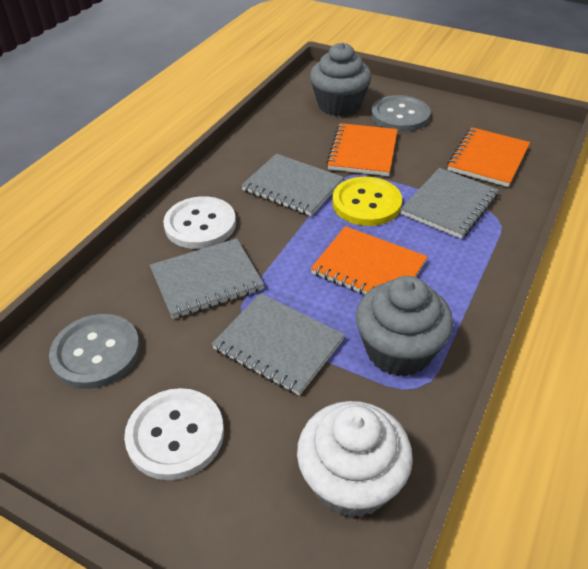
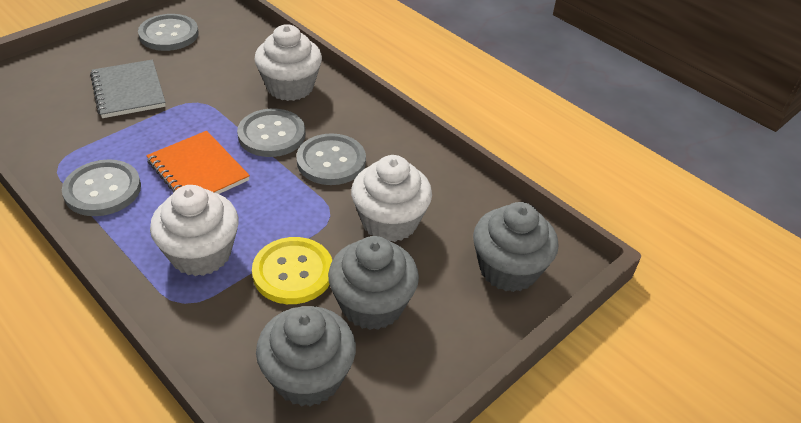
grey button: [49,314,140,389] [371,95,431,132] = 2 -> [62,159,141,216] [138,14,199,51] [237,108,305,157] [296,133,366,185] = 4
grey cupcake: [310,43,372,117] [356,276,453,377] = 2 -> [256,306,356,407] [328,236,419,330] [473,202,559,292] = 3
grey notebook: [150,238,264,319] [212,293,345,396] [241,154,344,216] [400,168,499,239] = 4 -> [90,60,166,118] = 1
orange notebook: [311,226,428,295] [326,123,398,176] [447,127,530,187] = 3 -> [146,131,250,194] = 1
white button: [124,388,224,480] [163,196,236,249] = 2 -> none = 0
white cupcake: [297,401,413,518] = 1 -> [150,185,239,276] [254,24,322,101] [351,155,432,242] = 3

